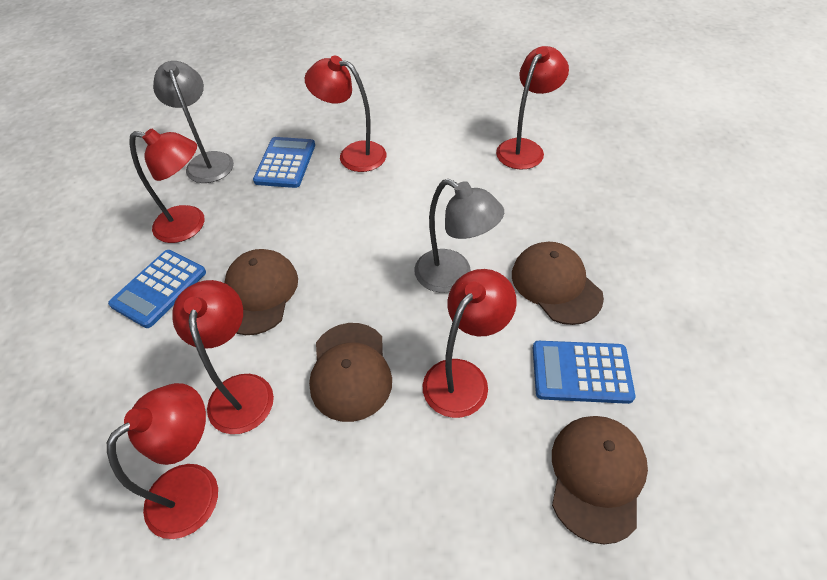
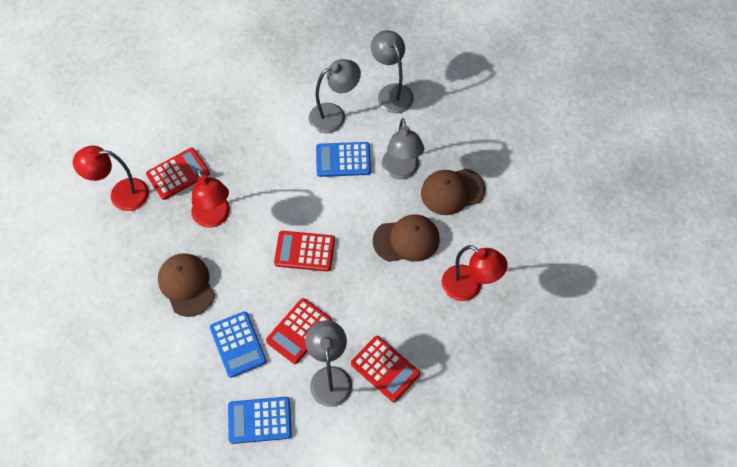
brown cap: [224,249,298,335] [309,323,392,422] [512,242,604,325] [552,416,648,545] = 4 -> [158,253,215,317] [373,215,440,262] [421,169,486,215] = 3
grey lamp: [153,61,234,183] [414,179,504,293] = 2 -> [305,320,352,407] [309,59,361,133] [371,30,414,113] [382,118,424,179] = 4
red calculator: none = 0 -> [146,148,210,200] [266,298,332,364] [274,231,335,271] [351,336,420,402] = 4
red lamp: [107,383,218,539] [129,129,205,243] [172,280,274,434] [305,56,386,172] [423,269,517,418] [496,46,569,170] = 6 -> [73,146,149,211] [191,168,230,228] [442,245,508,301] = 3

